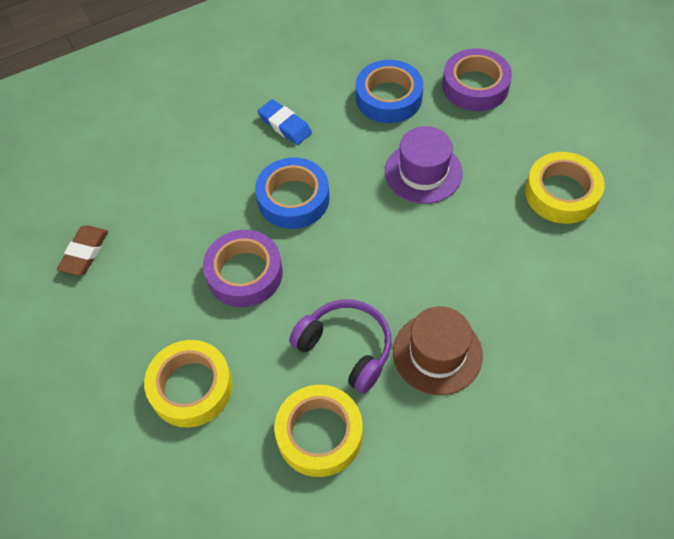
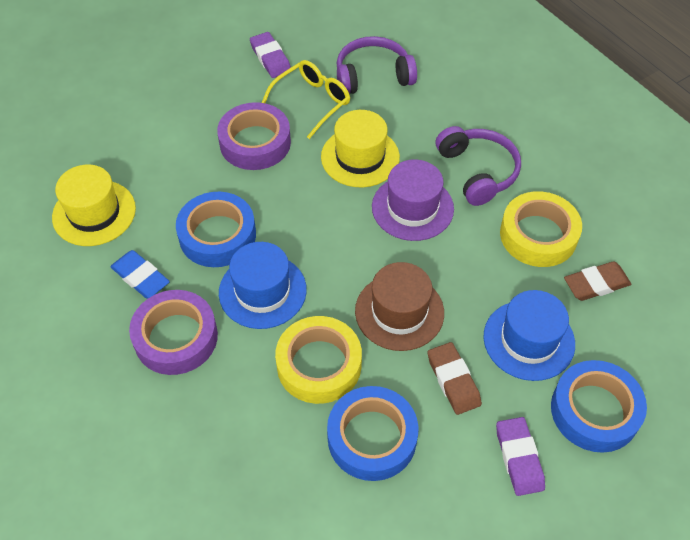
blue hat: none = 0 -> [219,242,307,329] [484,290,575,381] = 2
blue tape: [255,158,329,229] [356,60,423,123] = 2 -> [176,192,256,267] [327,386,418,481] [551,360,647,453] = 3
brown eraser: [57,225,108,276] = 1 -> [428,342,482,415] [564,261,631,301] = 2
purple eraser: none = 0 -> [250,32,291,78] [496,417,545,496] = 2
purple headphones: [289,299,392,394] = 1 -> [337,36,417,94] [436,126,521,206] = 2
yellow glasses: none = 0 -> [262,60,350,139] = 1
yellow hat: none = 0 -> [52,165,136,246] [321,110,400,187] = 2
yellow tape: [144,340,233,428] [274,385,363,477] [525,152,605,224] = 3 -> [275,316,362,404] [500,191,582,267] = 2

